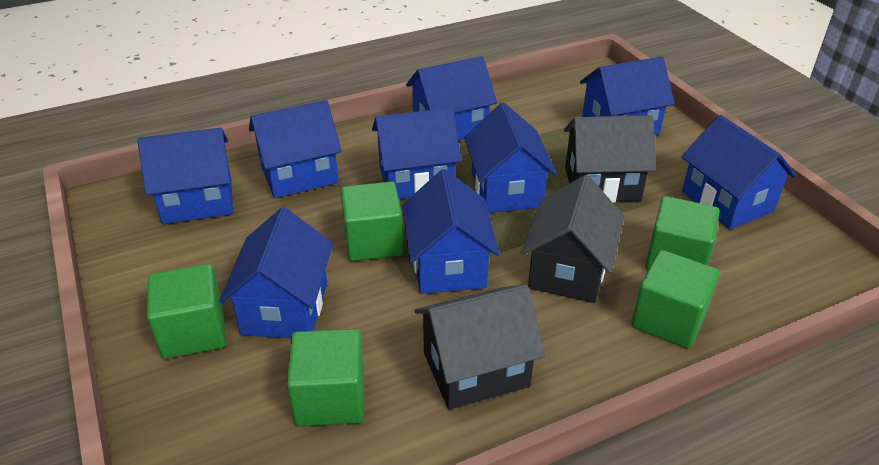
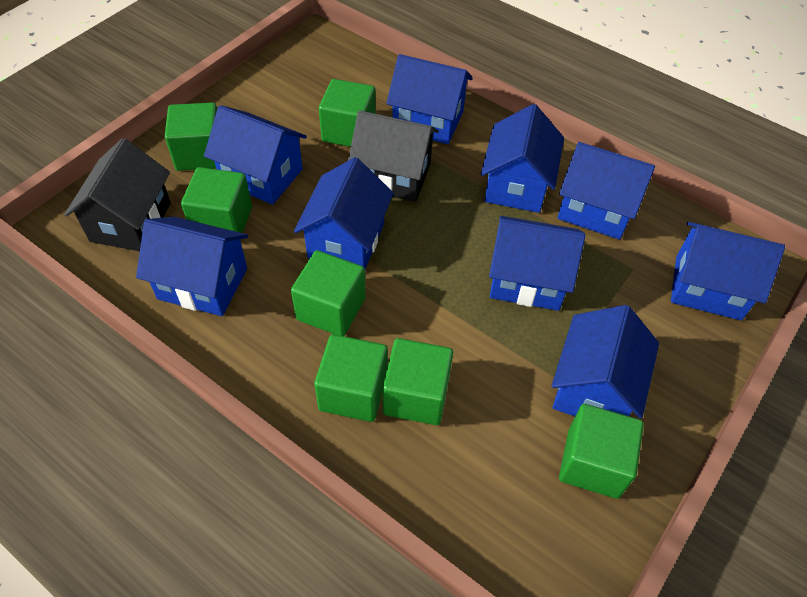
black house: [414,284,545,410] [521,175,624,303] [564,116,656,202] = 3 -> [64,138,171,251] [348,110,439,202] = 2
green cube: [147,264,226,359] [287,329,364,427] [340,182,404,261] [631,250,719,349] [645,196,720,270] = 5 -> [165,103,217,171] [181,167,252,233] [291,250,366,336] [314,334,388,422] [319,79,375,147] [383,338,453,425] [559,404,644,499] = 7

